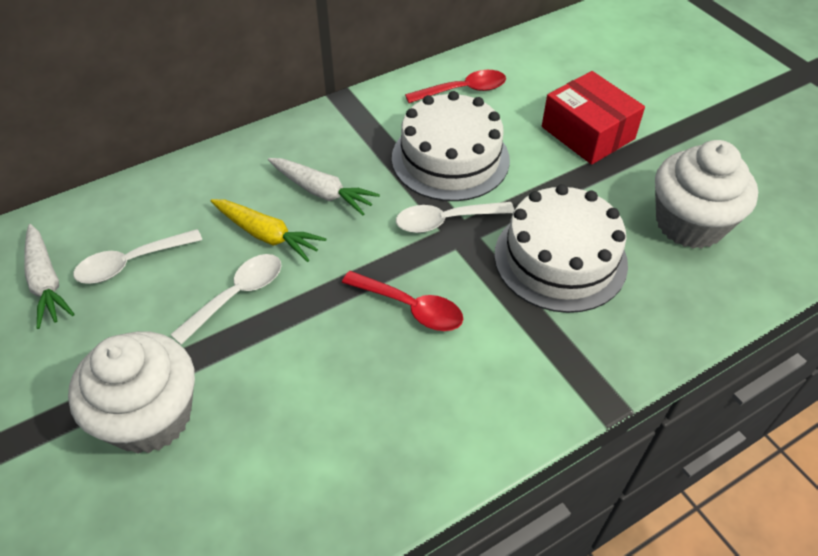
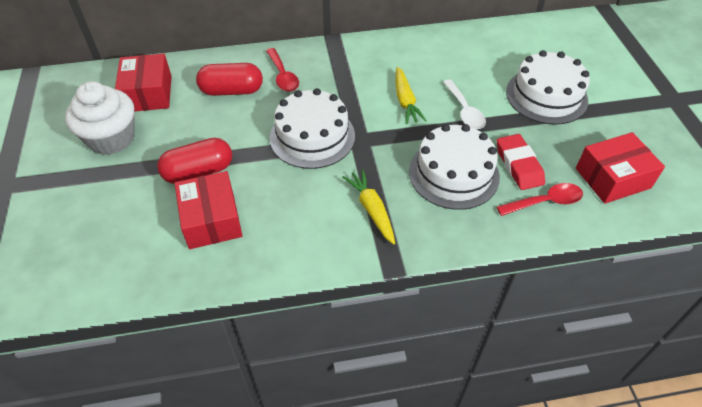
red box: [542,71,645,165] = 1 -> [115,54,172,112] [174,171,243,249] [576,132,665,204] = 3
red capsule: none = 0 -> [157,138,232,184] [196,63,263,96] = 2
red eraser: none = 0 -> [497,134,545,190] = 1
white cake: [392,91,510,201] [494,184,628,313] = 2 -> [270,88,355,169] [409,124,500,210] [506,50,590,125] = 3
white carrot: [25,224,75,329] [268,158,380,215] = 2 -> none = 0
white cupcake: [68,331,195,454] [655,140,758,249] = 2 -> [65,81,135,155] = 1
white spoon: [73,229,202,284] [170,254,282,345] [396,202,514,233] = 3 -> [443,79,486,129] = 1
yellow carrot: [211,199,326,262] = 1 -> [342,169,395,245] [396,67,427,124] = 2

